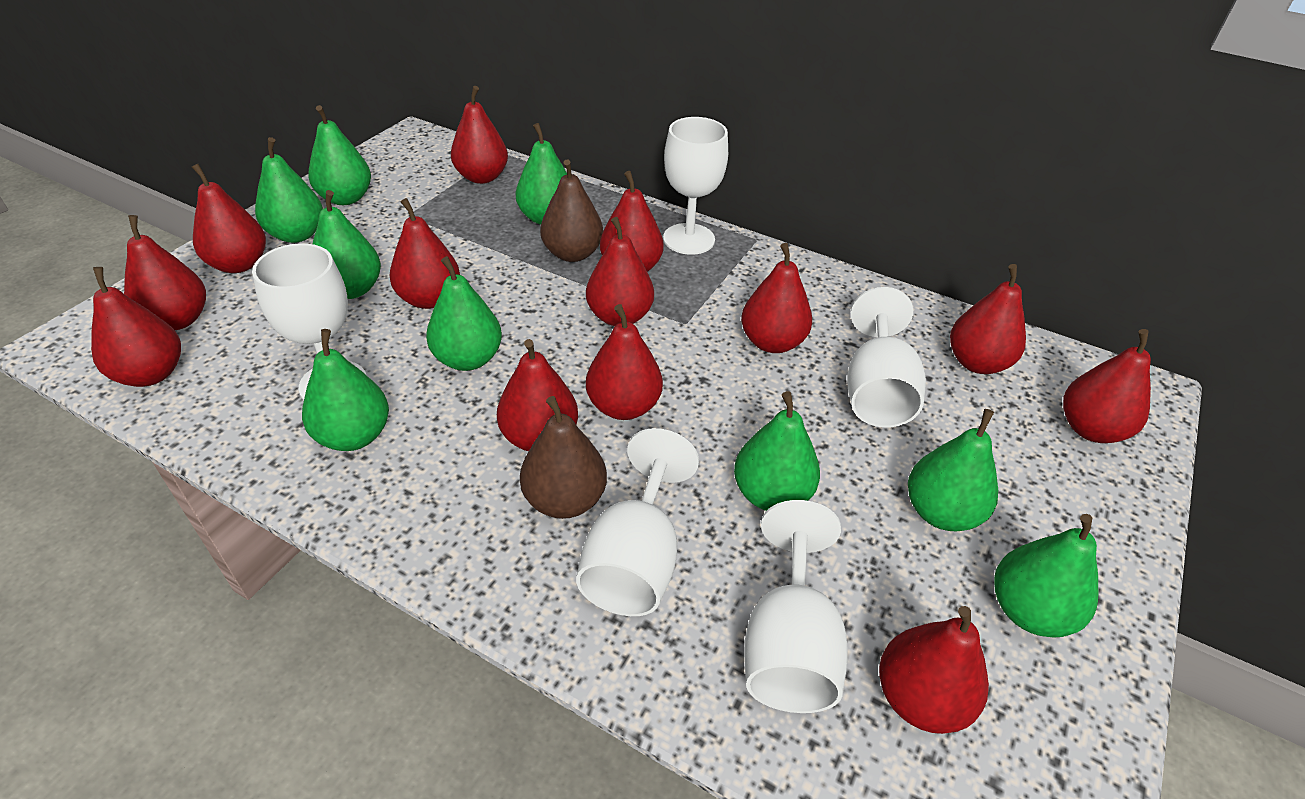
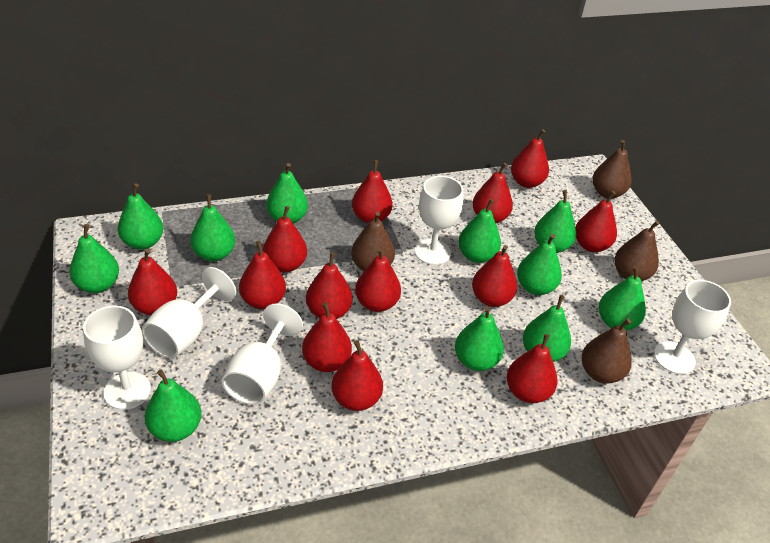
brown pear: [520,396,607,519] [540,160,603,262] = 2 -> [351,212,395,271] [582,319,632,383] [592,140,631,198] [615,221,659,281] = 4
green pear: [255,137,323,243] [302,329,389,451] [308,105,371,205] [313,190,381,299] [426,256,502,371] [516,123,567,225] [734,391,820,511] [908,409,998,532] [994,514,1098,638] = 9 -> [69,224,119,293] [118,183,163,250] [145,369,202,442] [190,194,235,261] [266,163,308,224] [455,306,504,371] [458,199,501,263] [517,234,562,295] [523,295,571,362] [534,190,576,253] [599,266,646,331] = 11

